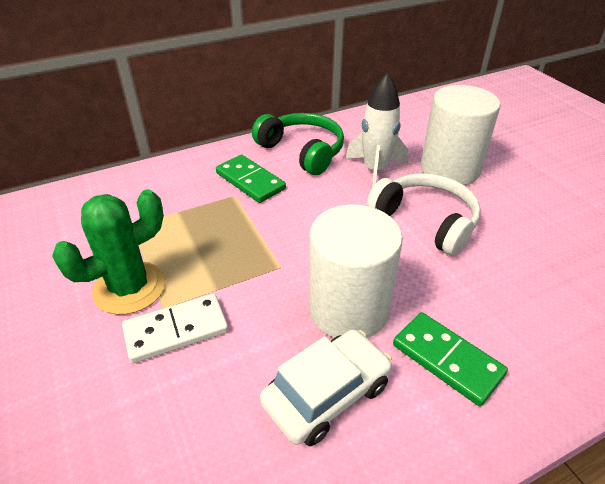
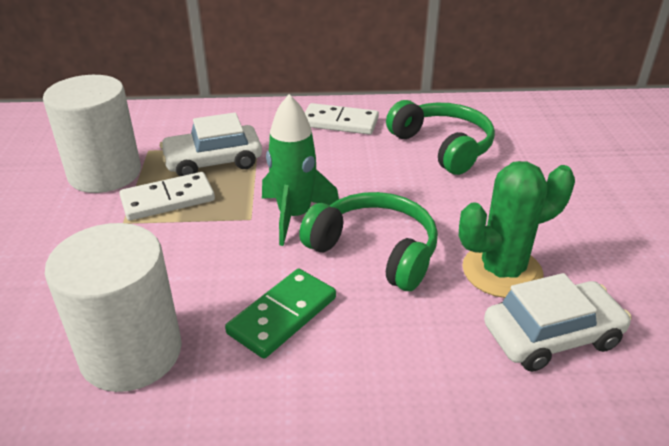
green domino: [216,155,286,203] [393,312,508,406] = 2 -> [225,269,336,359] = 1
green headphones: [252,113,344,175] = 1 -> [299,192,438,291] [386,100,495,175] = 2
green rocket: none = 0 -> [262,94,339,246] = 1
white car: [260,329,392,446] = 1 -> [160,112,262,176] [484,273,631,372] = 2
white domino: [122,294,228,363] = 1 -> [119,172,215,221] [305,103,379,135] = 2
white headphones: [367,173,481,256] = 1 -> none = 0
white rocket: [346,73,409,188] = 1 -> none = 0

